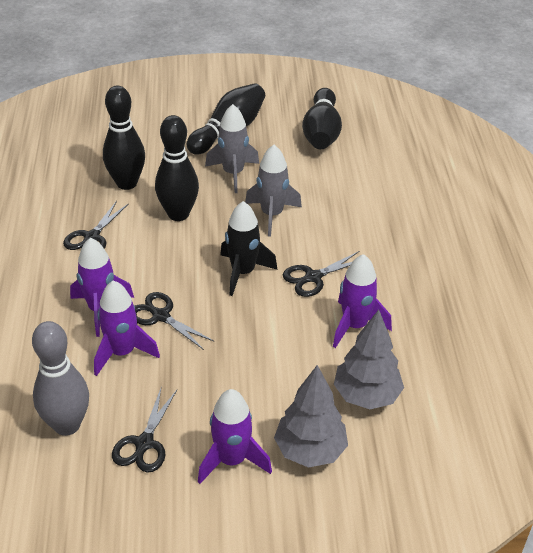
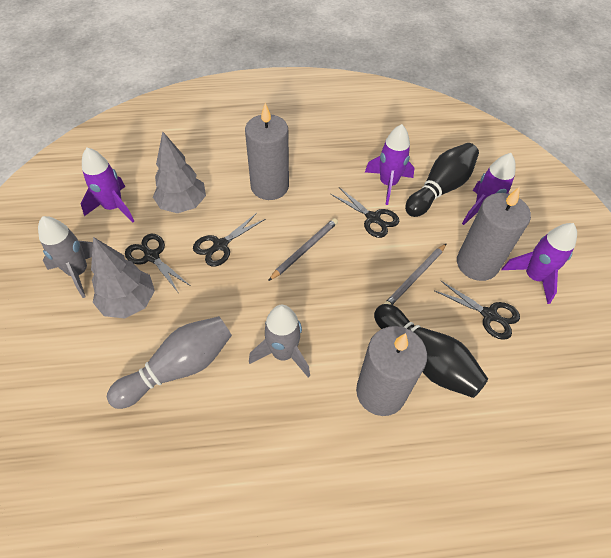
black bowling pin: [103,86,145,190] [155,115,199,221] [187,83,265,155] [302,88,342,149] = 4 -> [374,304,488,398] [405,143,479,217] = 2
black rocket: [220,201,278,296] = 1 -> none = 0
grey candle: none = 0 -> [245,103,289,200] [356,326,427,416] [457,187,531,281] = 3
grey pencil: none = 0 -> [268,218,338,281] [384,243,447,305] = 2

